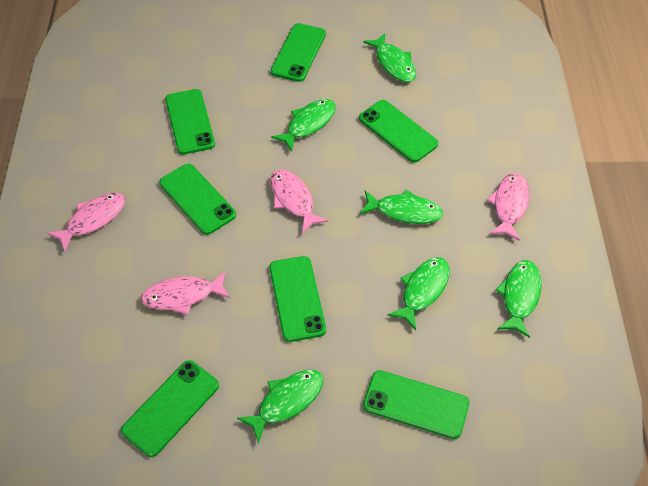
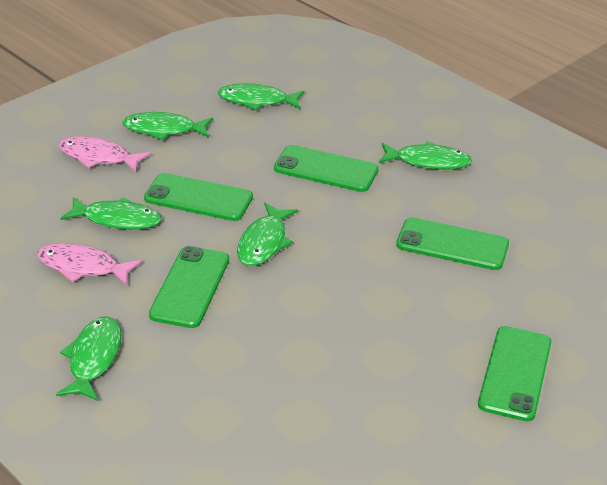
green phone: [121,360,219,457] [159,164,236,235] [165,89,215,155] [269,256,326,342] [271,23,326,82] [359,100,439,162] [363,370,469,439] = 7 -> [144,173,253,221] [149,246,229,328] [274,145,379,192] [396,217,509,270] [478,326,551,421] = 5
pink fish: [47,193,125,252] [141,271,230,315] [271,169,328,234] [487,173,530,241] = 4 -> [37,243,142,286] [59,136,150,172] = 2

